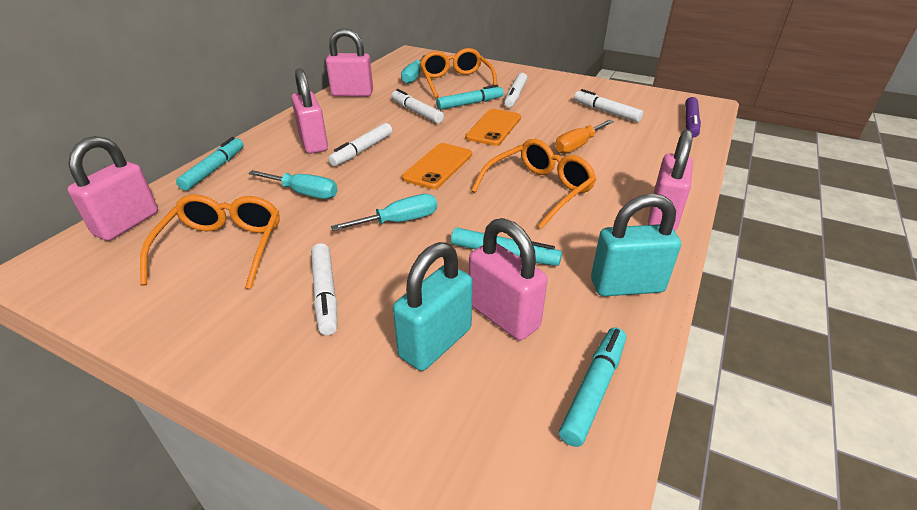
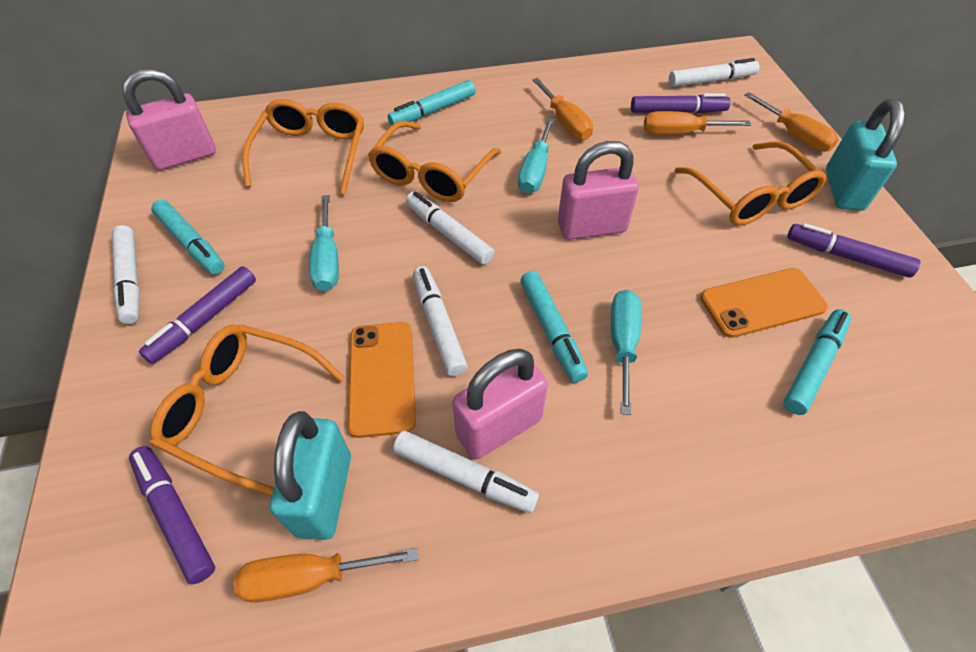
orange glasses: [140,194,280,289] [420,48,497,99] [471,139,596,229] = 3 -> [150,324,345,496] [242,99,364,195] [368,121,501,202] [675,141,826,225] = 4
orange screwdriver: [555,120,614,153] = 1 -> [233,548,418,602] [532,78,593,140] [644,111,751,135] [744,92,839,152] = 4
pink padlock: [67,136,158,241] [291,68,328,154] [326,28,373,97] [469,218,548,340] [648,129,693,231] = 5 -> [122,68,216,170] [452,349,548,459] [558,141,639,240] = 3
purple marker: [685,97,701,138] = 1 -> [129,446,215,585] [139,266,256,364] [631,93,731,113] [787,223,921,278] = 4

